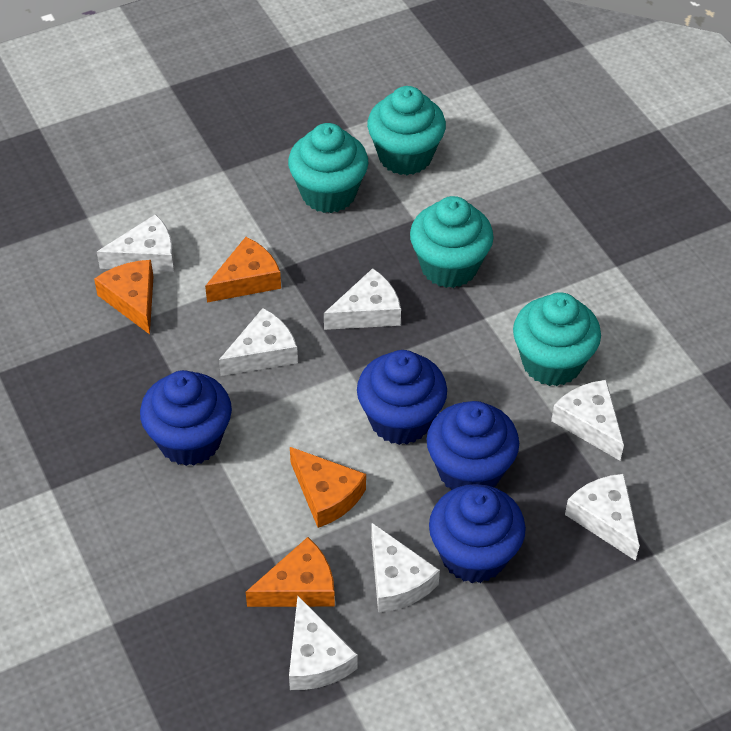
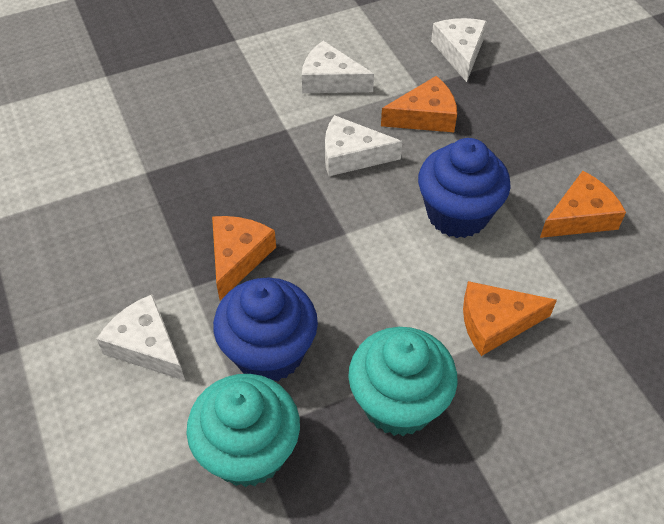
blue cupcake: [140,370,232,466] [357,350,447,445] [427,401,519,490] [429,484,526,583] = 4 -> [213,278,318,381] [418,138,511,238] = 2
turquoise cupcake: [288,123,369,213] [367,86,446,175] [410,196,494,288] [513,292,601,386] = 4 -> [186,374,300,487] [348,327,457,436] = 2
white cheese: [97,214,175,272] [219,308,298,376] [289,596,358,690] [324,268,401,330] [371,523,440,613] [551,380,624,461] [565,474,640,561] = 7 -> [97,294,185,381] [302,41,374,93] [325,115,402,176] [431,18,487,82] = 4

